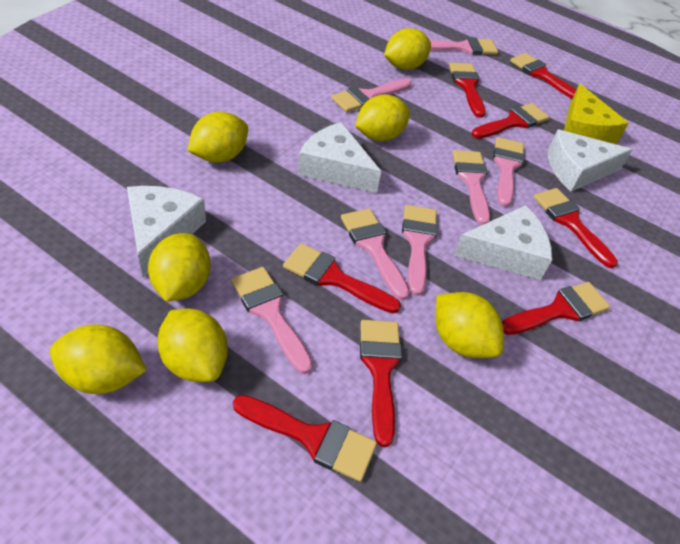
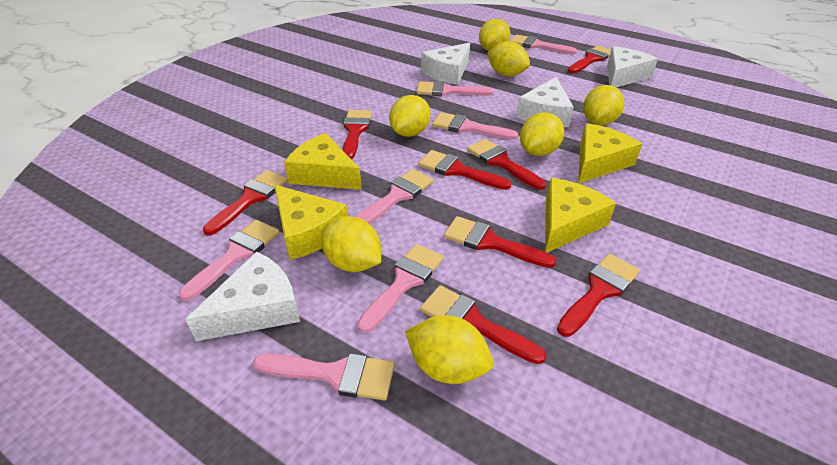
yellow cheese: [564,84,629,144] = 1 -> [275,185,348,260] [284,133,362,190] [545,178,616,253] [578,123,642,184] = 4

